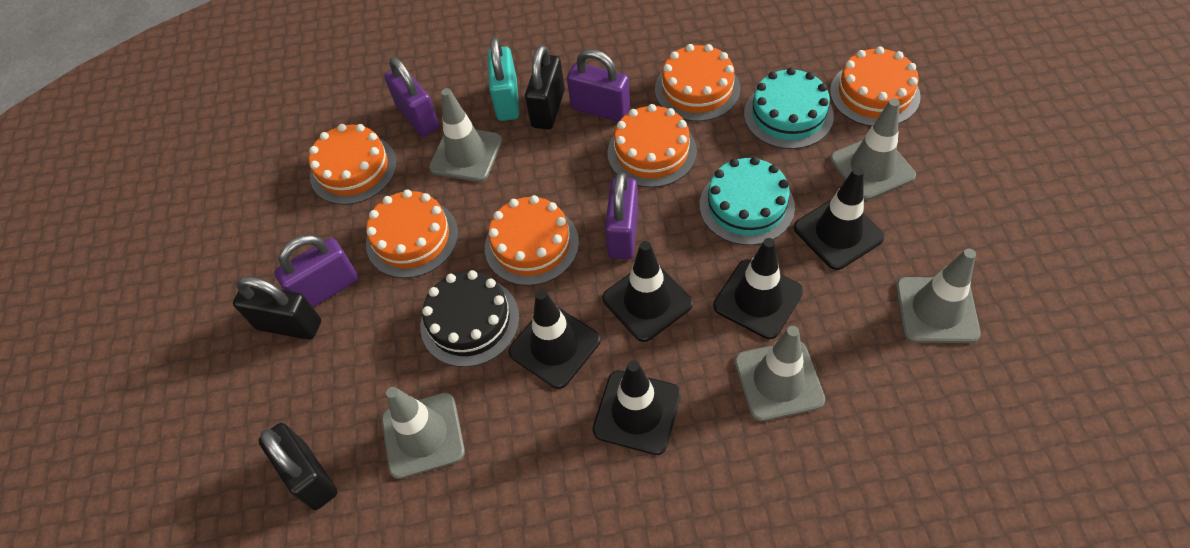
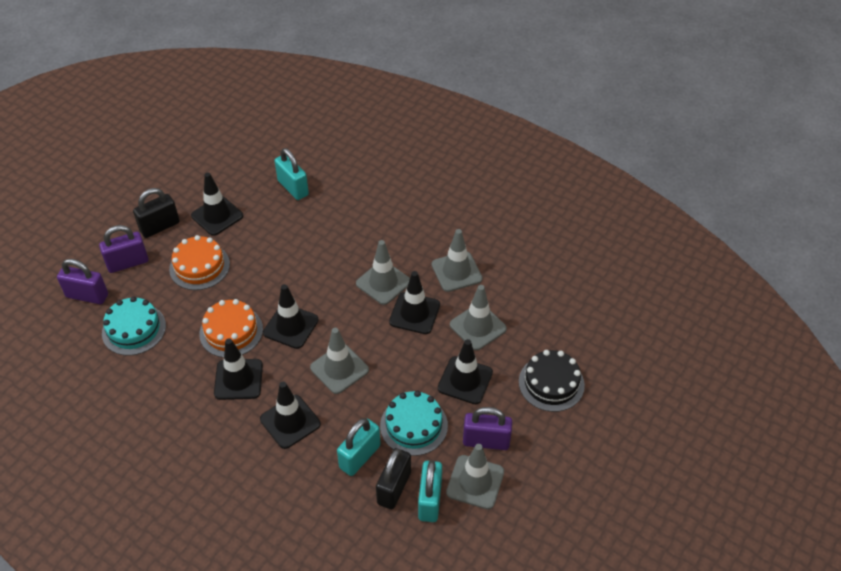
black padlock: [233,276,321,340] [258,423,337,510] [525,45,565,130] = 3 -> [133,188,180,238] [376,448,411,510] = 2
black traffic cone: [508,290,601,389] [593,360,681,455] [602,241,693,342] [713,238,803,339] [794,167,885,270] = 5 -> [191,173,243,236] [214,338,263,400] [260,382,321,449] [263,284,319,349] [389,271,440,334] [438,339,493,404] = 6
orange cake: [309,124,397,205] [366,190,458,278] [485,195,579,286] [607,104,697,188] [655,44,740,122] [830,46,921,126] = 6 -> [169,235,230,290] [199,299,263,358] = 2
purple padlock: [274,235,358,307] [384,57,439,137] [567,49,630,122] [605,172,639,260] = 4 -> [57,259,108,304] [99,225,149,273] [463,407,512,450] = 3
turquoise padlock: [488,37,519,121] = 1 -> [275,148,309,200] [337,418,381,476] [418,460,442,522] = 3

